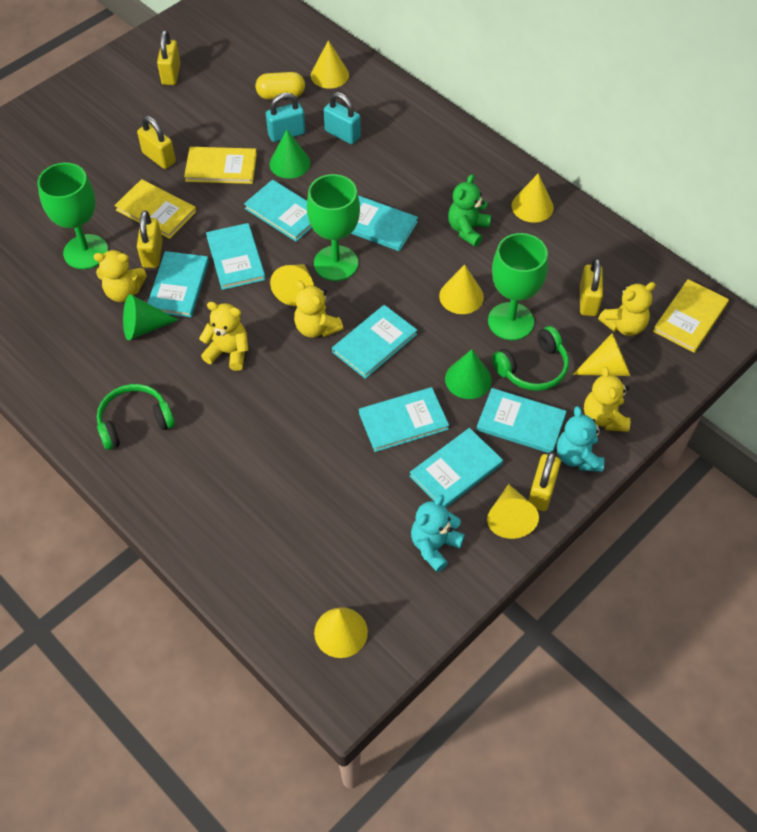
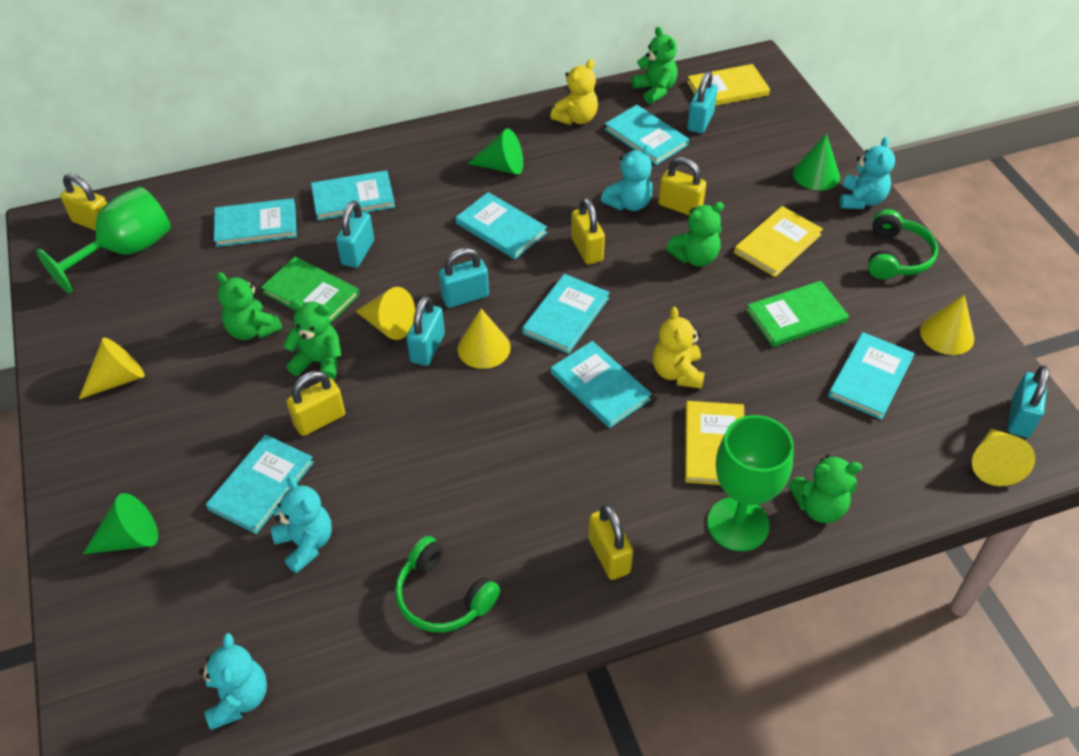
green book: none = 0 -> [261,257,360,324] [746,281,849,347] = 2
green goblet: [38,163,108,269] [307,174,360,281] [488,233,548,340] = 3 -> [36,186,171,294] [707,415,794,551] = 2
green teddy bear: [448,174,491,247] = 1 -> [217,272,283,340] [283,299,341,380] [631,27,678,104] [666,202,724,267] [788,454,862,523] = 5
turquoise padlock: [266,92,305,142] [324,92,361,144] = 2 -> [336,201,374,268] [407,296,445,366] [439,248,489,308] [687,71,718,134] [1008,365,1049,438] = 5
turquoise teddy bear: [411,495,465,572] [557,406,604,472] = 2 -> [199,633,267,730] [271,477,332,574] [601,145,653,211] [840,137,895,209] = 4
yellow capsule: [256,72,305,99] = 1 -> none = 0
yellow cone: [270,264,314,306] [311,40,349,89] [314,607,368,658] [439,265,484,314] [487,484,539,539] [512,173,554,223] [573,333,630,376] = 7 -> [79,337,145,399] [355,287,415,340] [458,309,511,369] [920,295,974,355] [972,429,1035,486] = 5
yellow teddy bear: [94,250,147,302] [199,302,248,371] [294,281,343,338] [584,366,630,432] [598,282,656,336] = 5 -> [551,59,598,125] [653,307,705,389] = 2

